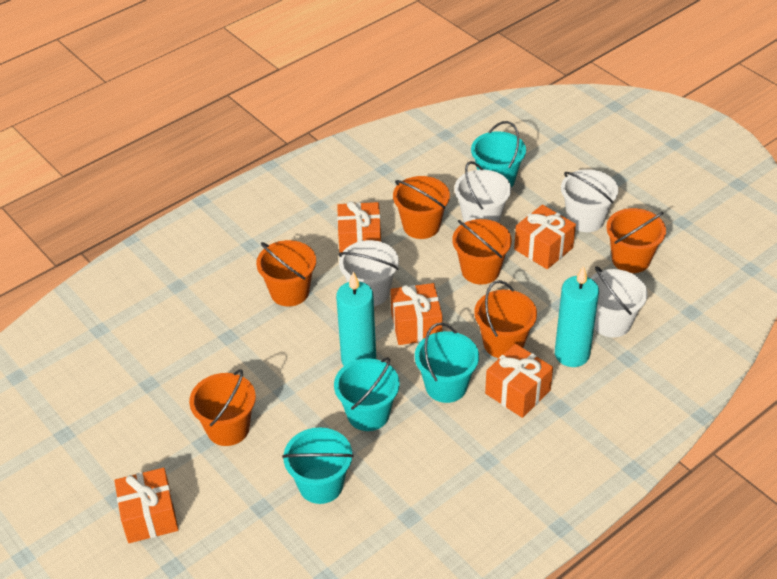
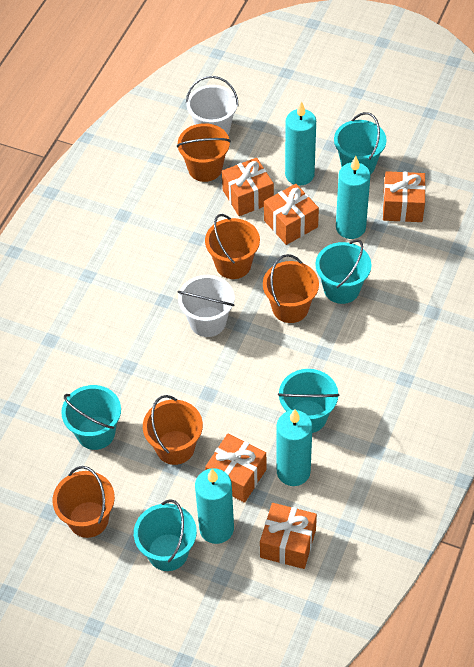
orange bucket: [189,369,256,446] [256,240,316,306] [393,176,450,239] [452,219,512,284] [474,280,537,358] [606,208,666,273] = 6 -> [53,466,115,538] [143,395,203,465] [177,123,231,182] [205,214,260,279] [263,254,319,323] = 5
turquoise bucket: [282,427,354,504] [334,357,400,431] [415,322,479,403] [471,121,526,188] = 4 -> [61,385,121,450] [134,499,197,571] [278,369,339,433] [315,239,371,304] [334,112,387,175] = 5
turquoise candle: [336,272,376,366] [555,266,599,367] = 2 -> [195,468,234,544] [277,409,313,486] [285,101,316,186] [336,156,370,239] = 4
white bucket: [339,240,399,306] [454,161,511,223] [561,169,618,232] [590,266,648,337] = 4 -> [178,275,235,337] [186,76,239,135] = 2

